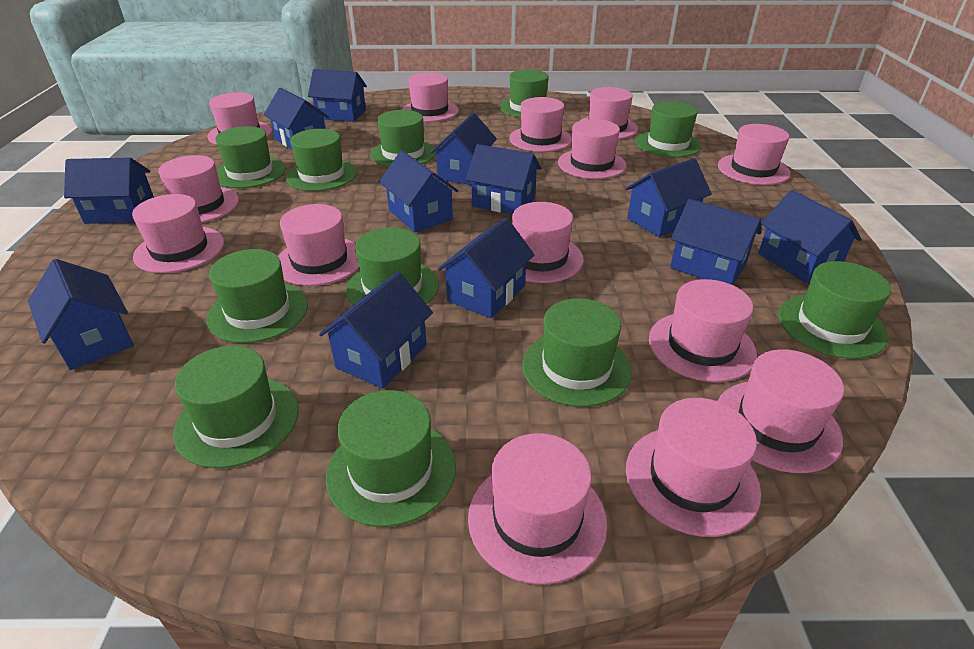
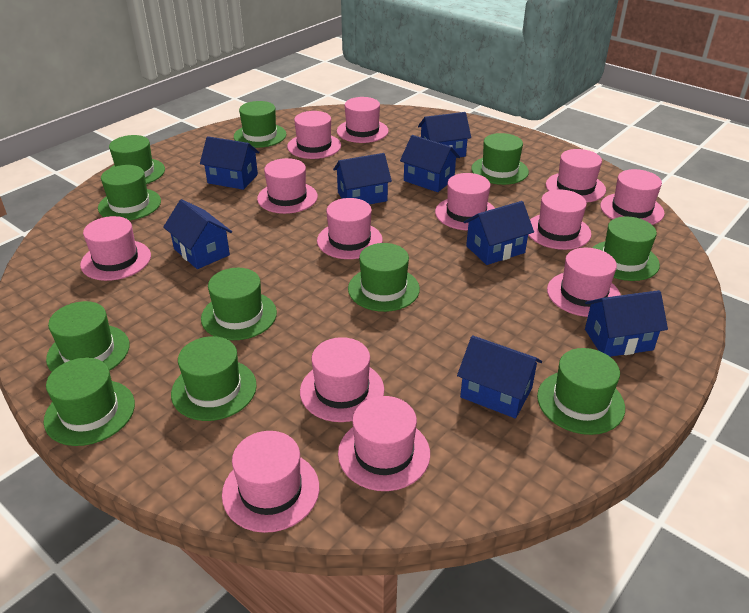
blue house: [28,259,134,370] [64,158,154,224] [264,88,329,149] [308,69,367,122] [319,272,433,389] [379,150,458,232] [430,113,497,185] [438,218,535,318] [466,144,541,215] [625,158,712,237] [670,199,761,285] [758,190,862,283] = 12 -> [163,199,232,269] [200,136,259,190] [333,153,392,205] [400,135,460,192] [418,112,471,158] [457,335,542,419] [464,201,534,265] [585,290,668,357] = 8
pink hat: [132,194,224,273] [158,155,239,223] [207,92,272,145] [278,204,359,286] [402,73,459,122] [468,433,607,585] [509,97,572,152] [512,202,584,283] [558,119,626,179] [580,87,638,139] [626,398,761,537] [649,279,757,382] [718,124,791,185] [718,349,844,473] = 14 -> [80,216,151,281] [222,431,319,533] [257,158,318,214] [287,111,341,159] [300,337,384,422] [317,198,382,259] [337,97,389,143] [338,396,430,491] [435,173,495,230] [528,190,592,250] [546,149,606,203] [547,248,620,317] [600,169,664,225] = 13

